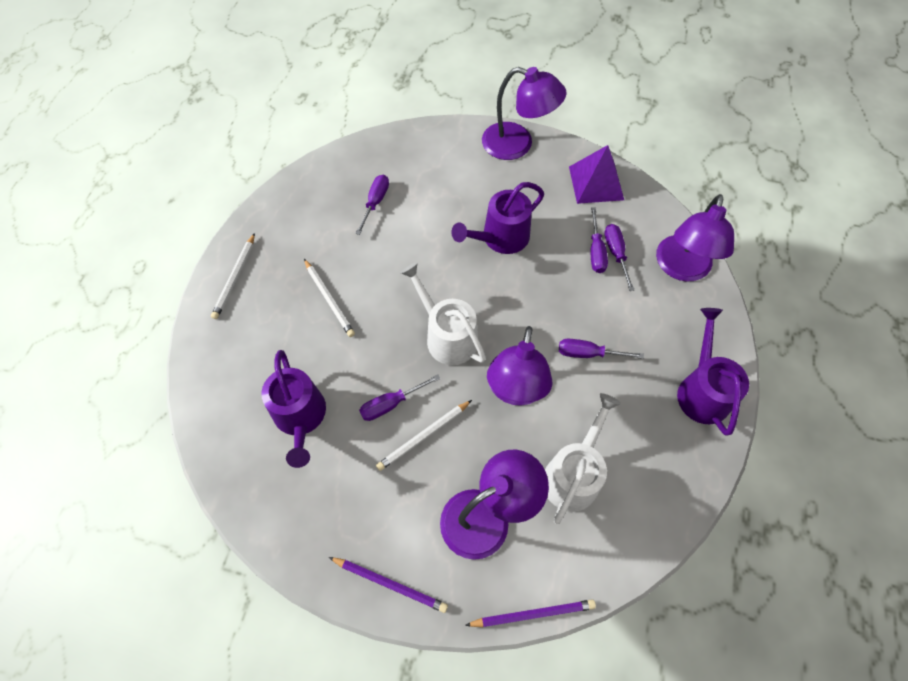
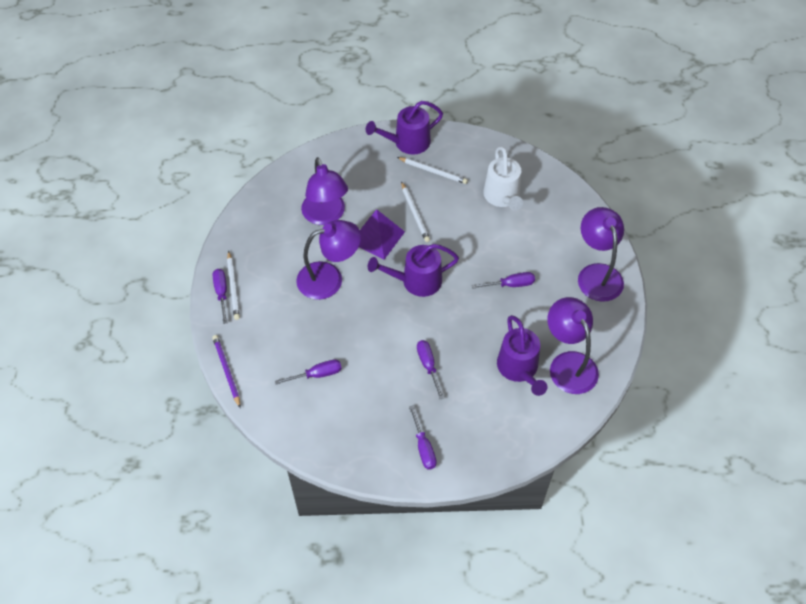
purple pencil: [329,557,448,613] [465,600,596,627] = 2 -> [212,335,241,408] = 1
white watering can: [400,262,486,365] [545,393,621,524] = 2 -> [483,146,523,211] = 1

